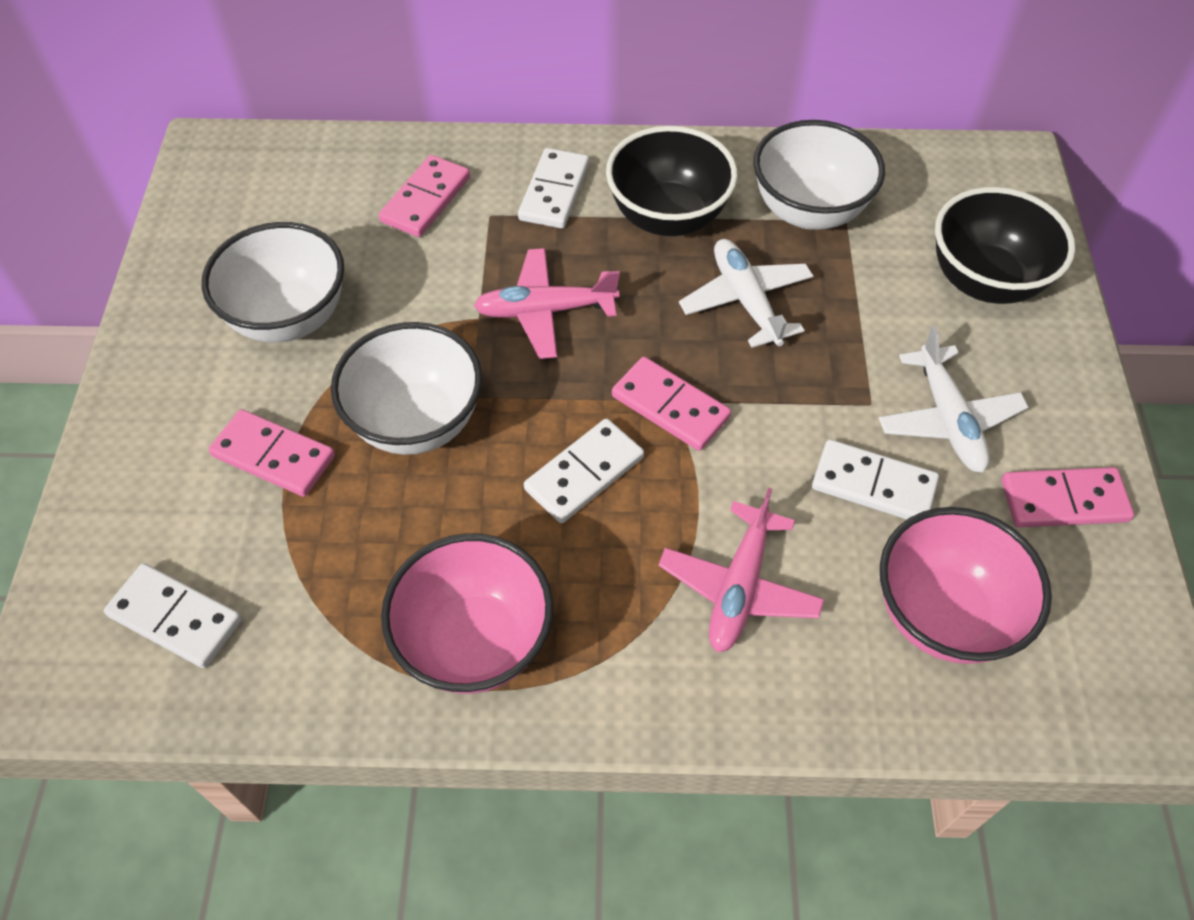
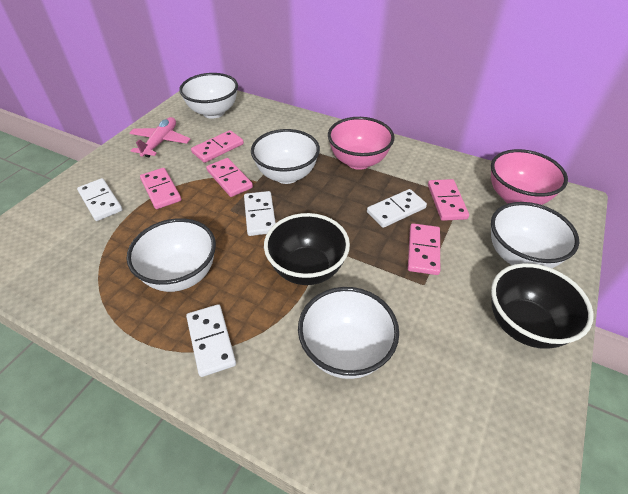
pink domino: [209,409,335,497] [379,155,470,237] [612,357,731,451] [1001,467,1134,527] = 4 -> [140,168,181,209] [191,130,244,163] [206,158,253,197] [408,223,440,275] [428,179,469,221] = 5
pink plane: [474,248,620,359] [658,488,824,652] = 2 -> [130,117,190,157] = 1
white bowl: [202,222,344,343] [331,322,482,455] [753,120,885,230] = 3 -> [127,218,216,292] [179,73,238,119] [251,129,320,184] [298,287,399,379] [491,202,580,268] = 5
white plane: [679,239,813,348] [878,326,1028,473] = 2 -> none = 0

